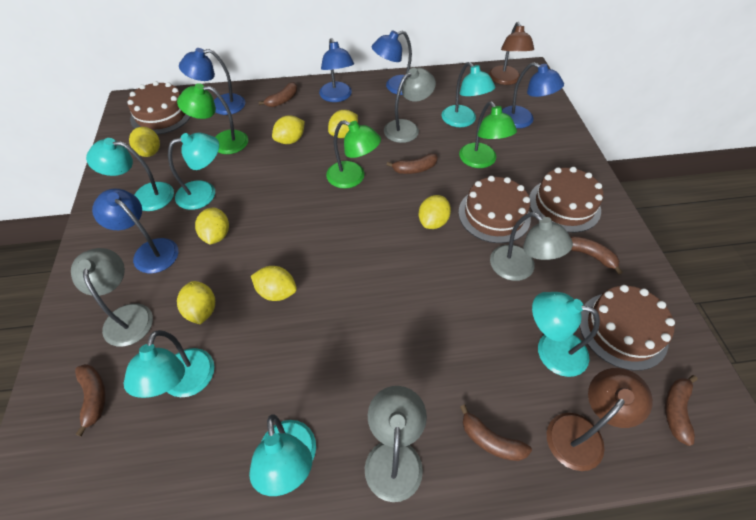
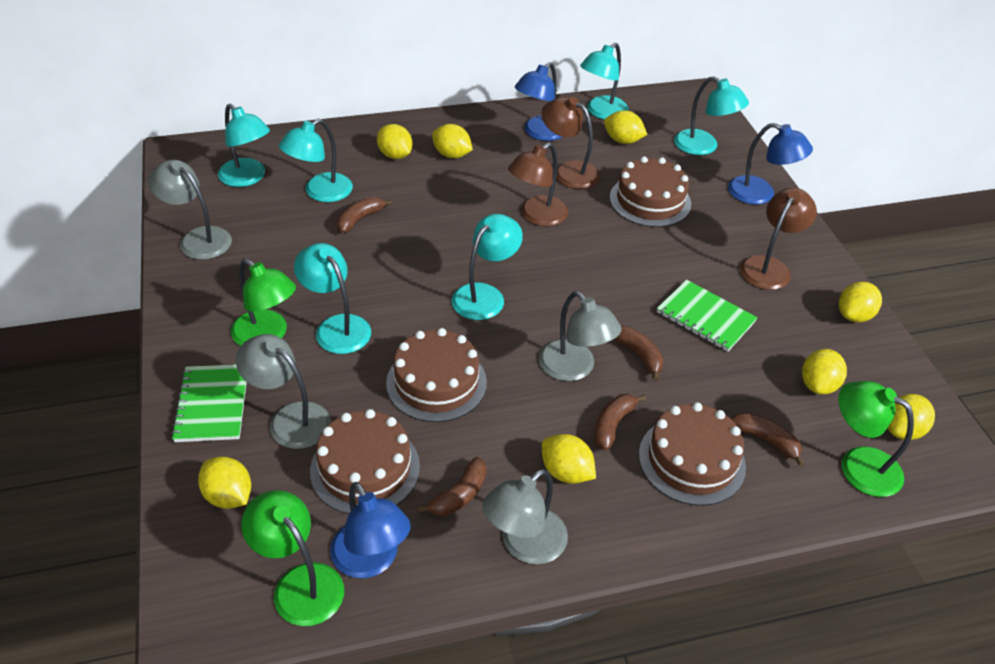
blue lamp: [92,189,178,273] [179,48,245,115] [319,38,354,102] [372,30,412,95] [502,62,564,128] = 5 -> [330,482,411,578] [515,62,562,141] [728,123,813,205] = 3
brown banana: [75,364,106,436] [259,82,298,107] [387,153,438,174] [460,404,532,461] [570,236,623,275] [665,375,698,446] = 6 -> [337,197,392,233] [417,457,487,516] [594,394,646,450] [615,326,664,381] [731,412,805,467] = 5
brown lamp: [489,22,534,85] [547,368,653,471] = 2 -> [508,143,568,226] [541,97,600,189] [740,188,817,290] = 3
green notebook: none = 0 -> [171,364,247,442] [657,280,758,352] = 2
yellow lemon: [129,127,160,157] [177,281,215,324] [195,208,229,245] [251,266,297,301] [272,115,305,144] [328,110,358,138] [419,195,451,229] = 7 -> [198,457,251,509] [377,124,412,159] [432,124,473,158] [542,434,596,484] [604,110,647,144] [802,349,847,395] [839,282,882,322] [888,394,935,440] = 8

